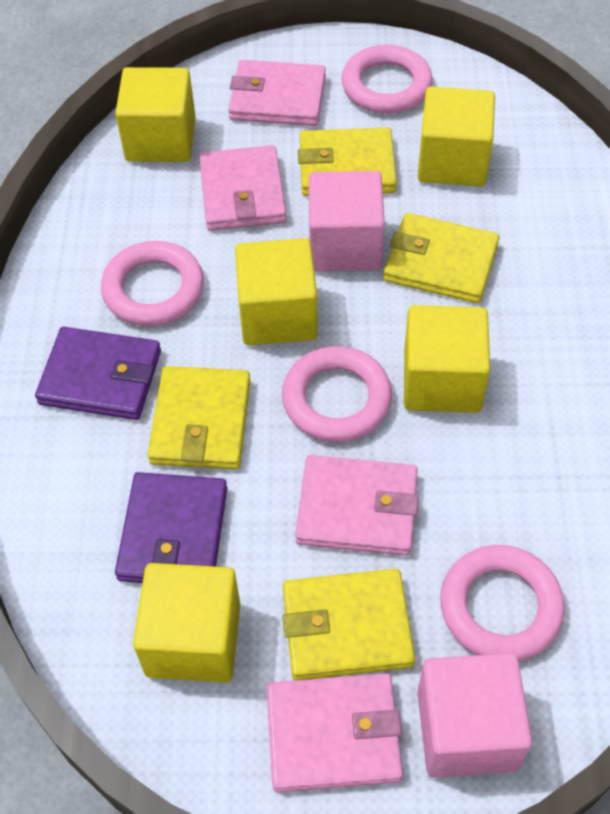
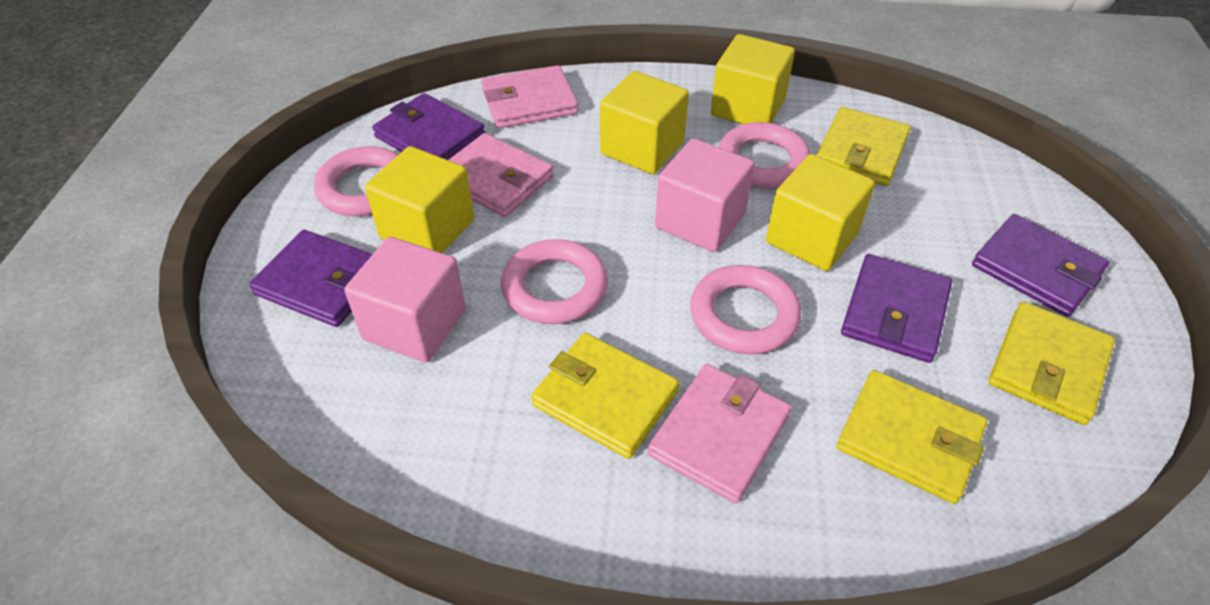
pink wallet: [199,145,286,231] [228,60,326,126] [267,673,403,792] [295,455,419,556] = 4 -> [449,133,553,217] [481,65,578,128] [648,364,792,504] = 3
purple wallet: [35,327,161,420] [115,472,227,583] = 2 -> [249,230,373,327] [372,93,485,160] [841,254,952,363] [972,214,1109,317] = 4
yellow cube: [115,67,196,162] [133,563,240,683] [235,238,318,345] [404,305,490,413] [418,87,495,187] = 5 -> [365,146,474,253] [600,71,689,174] [711,34,795,124] [766,154,875,271] = 4

